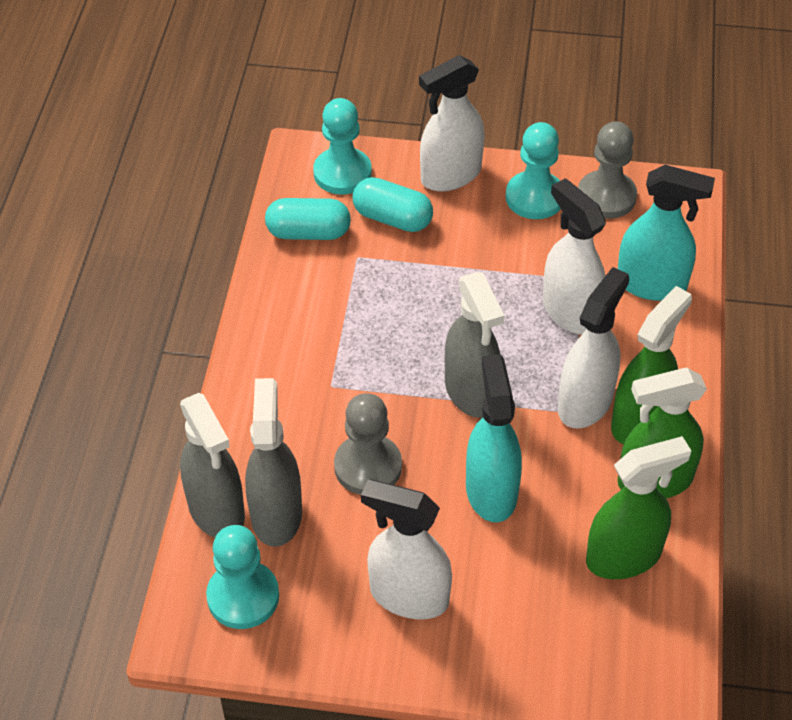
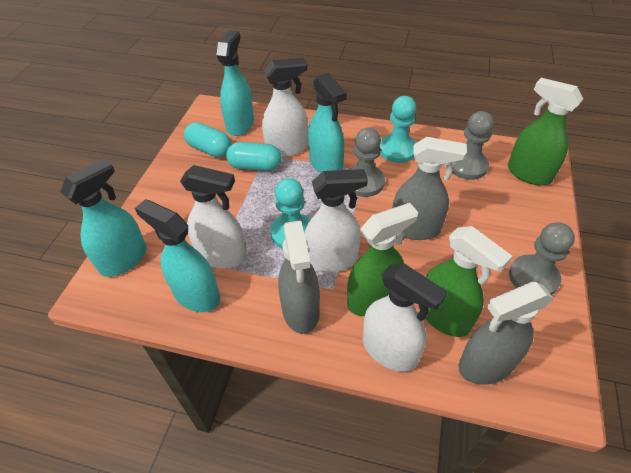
grey pawn: [334,393,402,495] [578,122,637,219] = 2 -> [349,128,385,197] [451,111,494,180] [509,222,575,295] = 3
turquoise pawn: [206,525,279,629] [313,98,372,194] [506,122,561,219] = 3 -> [270,178,311,249] [380,96,416,163] = 2
turquoise spray bottle: [466,354,522,522] [618,165,715,301] = 2 -> [60,159,147,277] [135,199,220,312] [216,30,254,136] [308,73,347,173] = 4

